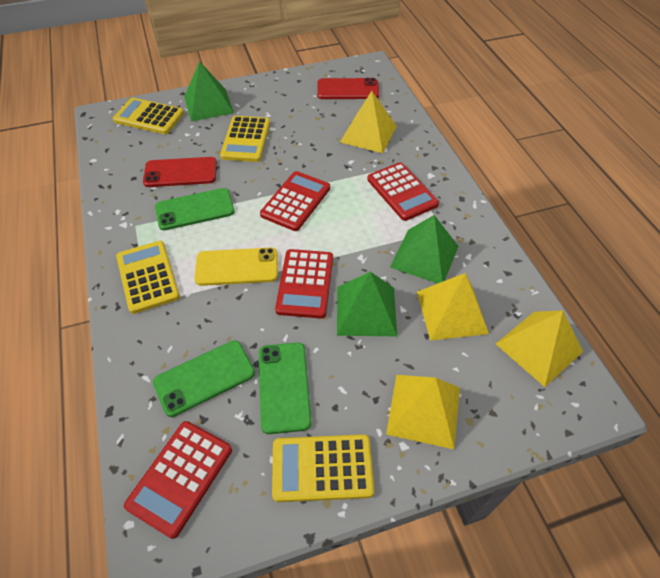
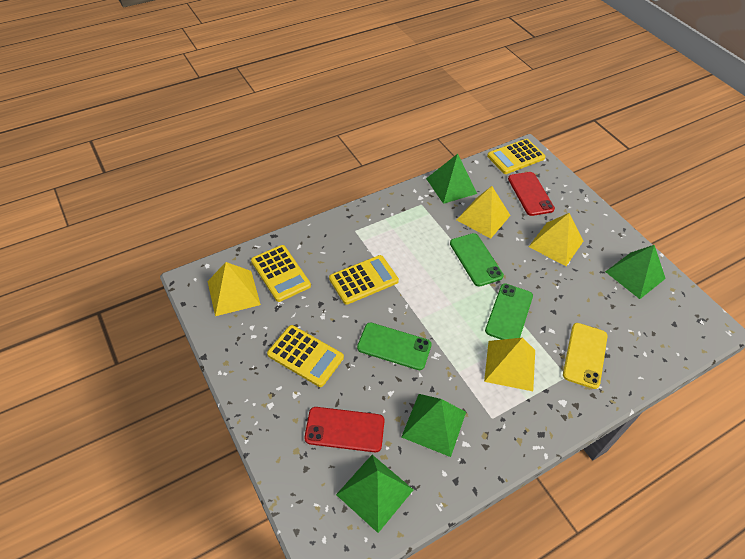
green pyramid: [184,61,234,121] [337,272,397,336] [390,215,458,284] = 3 -> [336,455,413,533] [402,394,466,457] [426,154,477,204] [605,245,666,299] = 4
red calculator: [124,421,232,539] [260,171,330,231] [275,249,333,319] [367,162,439,221] = 4 -> none = 0

